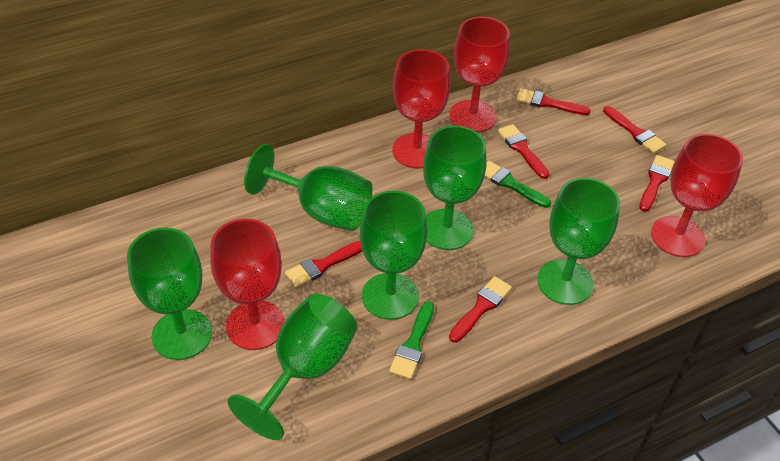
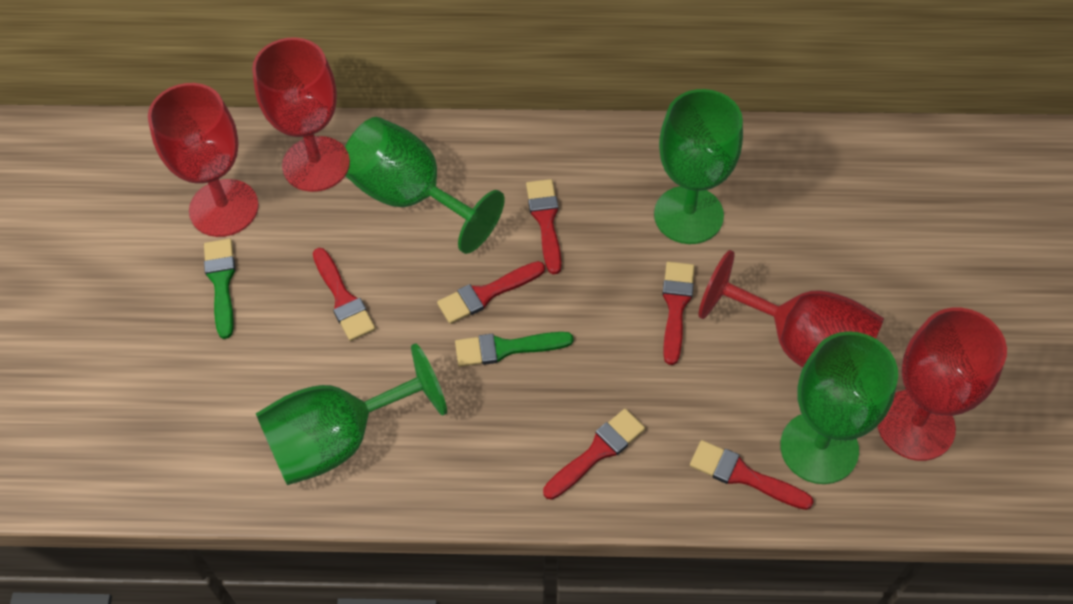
green goblet: [127,228,212,360] [228,294,357,440] [244,144,372,231] [360,191,427,320] [423,126,486,250] [537,178,620,305] = 6 -> [256,343,447,485] [340,117,505,254] [654,89,743,244] [780,331,898,484] = 4

